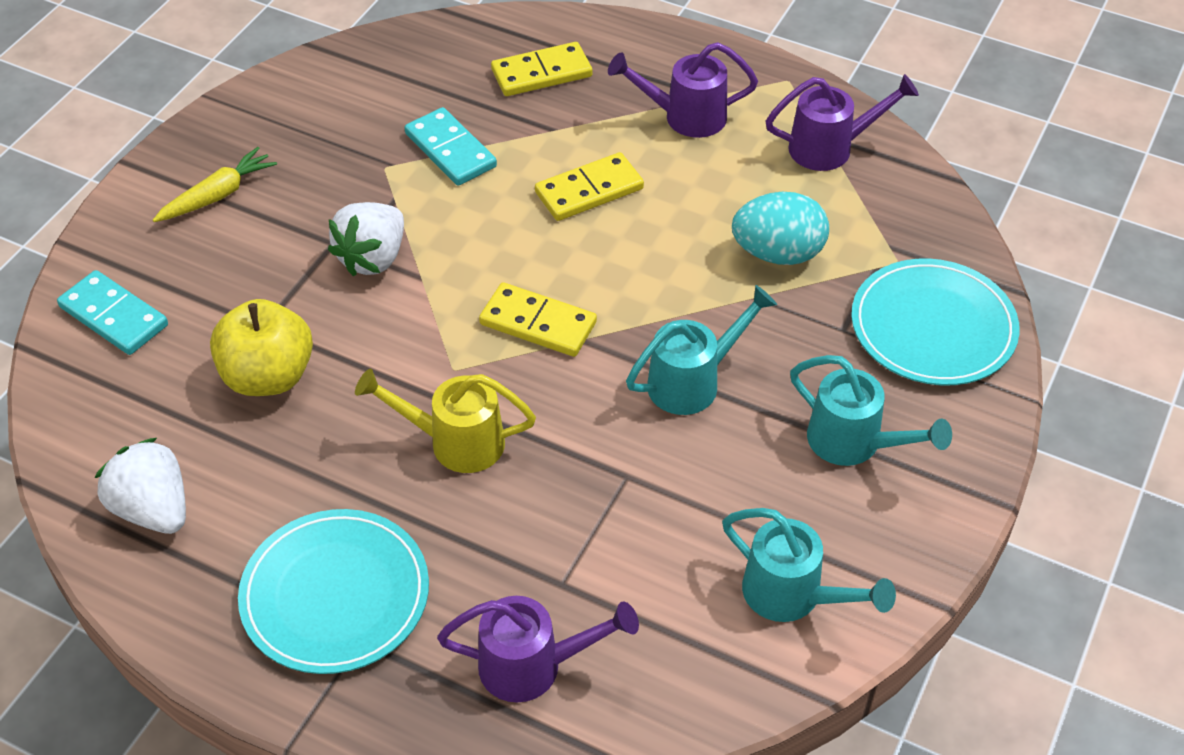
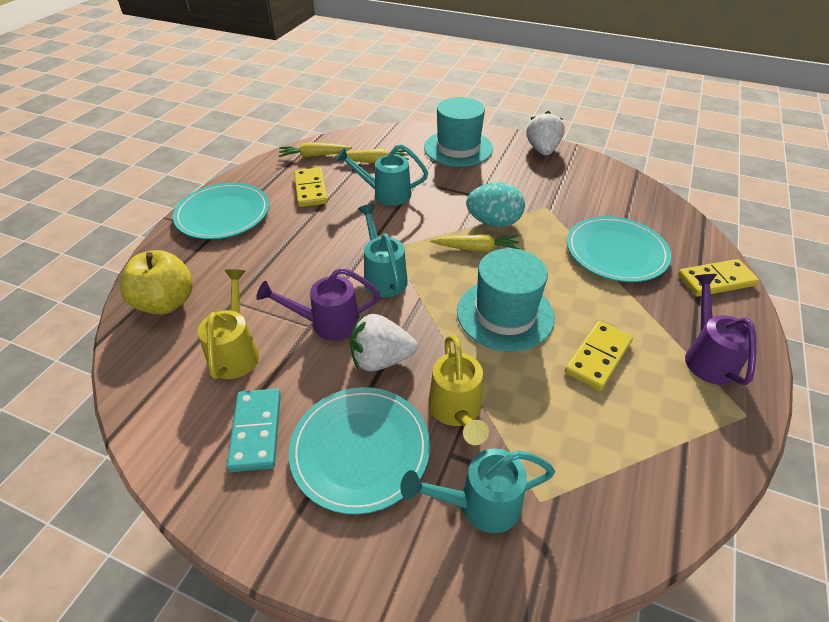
purple watering can: [437,596,639,703] [608,42,758,138] [766,74,919,171] = 3 -> [256,268,380,341] [685,274,757,385] = 2
turquoise domino: [57,270,168,355] [405,107,497,186] = 2 -> [227,389,281,472] = 1
turquoise hat: none = 0 -> [424,97,493,167] [457,248,555,352] = 2
turquoise plate: [238,509,429,674] [851,259,1020,385] = 2 -> [173,183,269,239] [289,387,430,514] [567,216,671,282] = 3
yellow carrot: [153,147,277,222] = 1 -> [279,142,352,157] [335,148,409,163] [430,234,521,251] = 3
yellow watering can: [355,369,536,473] = 1 -> [198,269,259,379] [428,335,489,445] = 2

